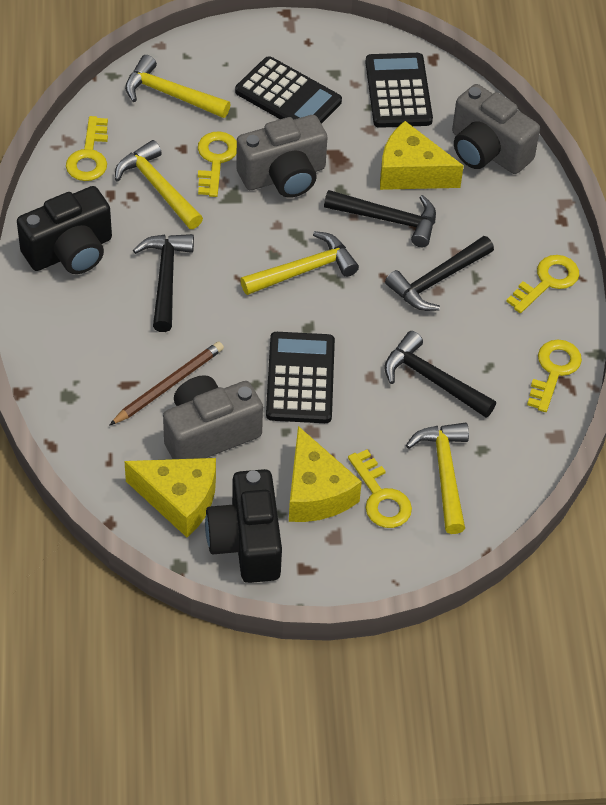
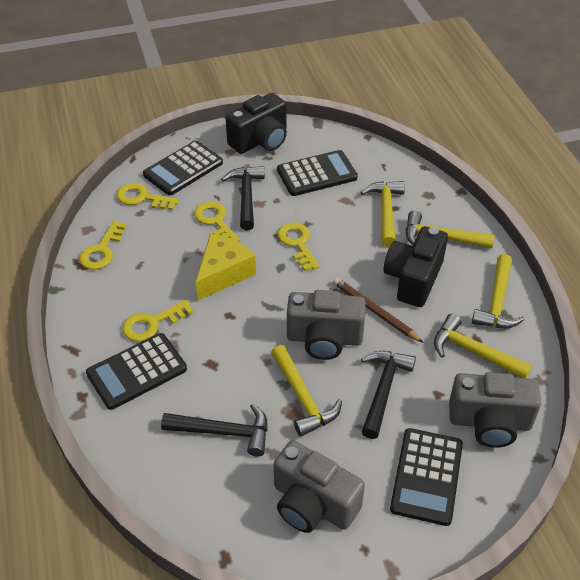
black calculator: [235,56,342,124] [266,332,335,423] [365,53,433,128] = 3 -> [86,333,187,410] [143,141,223,195] [277,150,358,196] [390,428,463,526] = 4
black hammer: [133,234,194,332] [324,190,436,247] [384,331,496,418] [385,236,494,311] = 4 -> [161,404,268,457] [222,166,265,230] [361,351,416,439] = 3
yellow cheese: [124,458,216,537] [289,426,362,522] [380,121,464,190] = 3 -> [196,234,256,301] = 1
yellow hammer: [115,140,203,229] [125,55,231,118] [240,231,359,295] [406,423,469,534] = 4 -> [271,345,342,437] [361,181,405,247] [406,210,495,248] [434,314,532,378] [472,254,525,328] = 5

